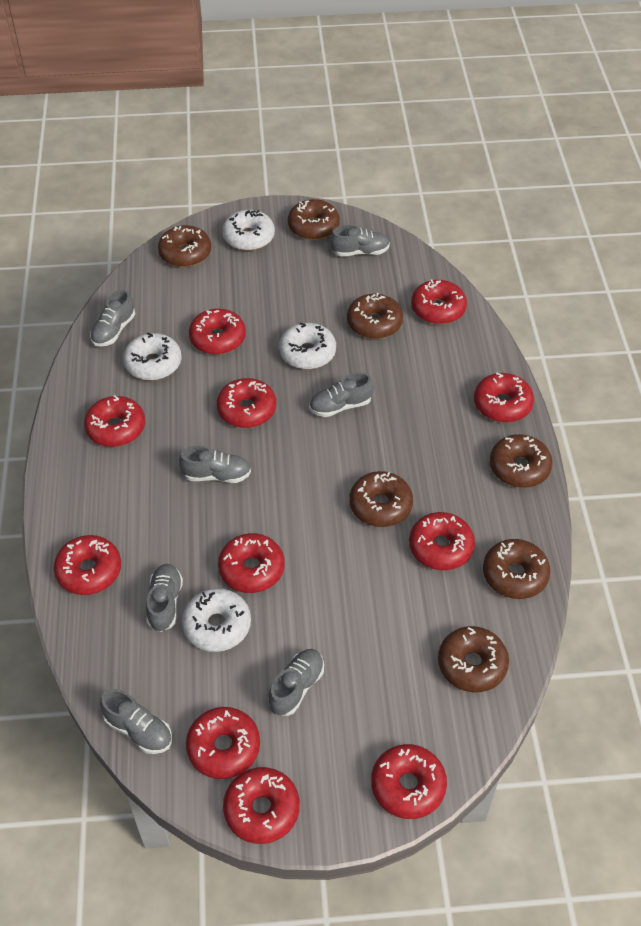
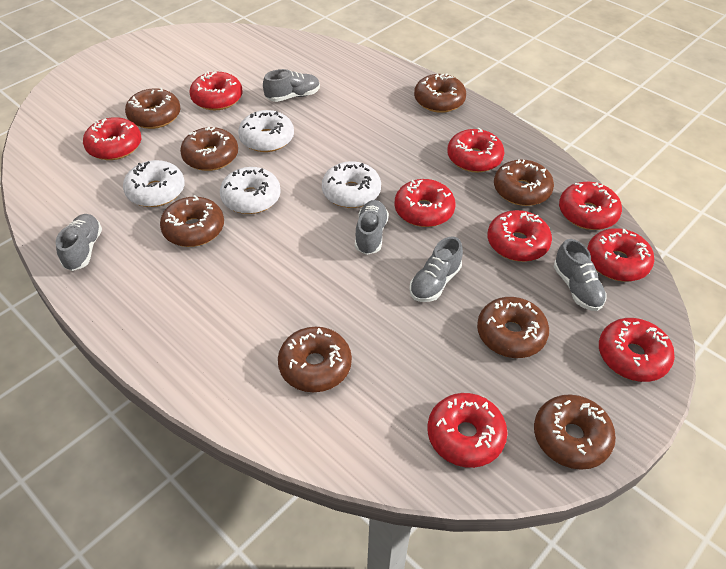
brown donut: [158,225,211,267] [288,199,340,240] [347,293,403,339] [349,471,413,527] [438,626,509,692] [483,539,550,599] [490,434,553,488] = 7 -> [125,88,181,129] [160,195,224,247] [180,127,238,171] [278,327,352,392] [414,73,466,113] [477,297,549,358] [494,159,554,206] [534,394,616,470] = 8
grey shoe: [90,289,135,347] [100,689,172,754] [146,564,183,632] [179,446,251,483] [268,649,324,716] [309,372,374,417] [330,225,390,257] = 7 -> [56,214,102,271] [263,69,320,102] [355,200,389,255] [409,237,463,302] [554,239,607,311] = 5
red donut: [54,535,121,595] [84,395,145,447] [186,707,260,779] [189,309,246,355] [217,378,276,428] [218,533,285,593] [223,767,300,844] [371,744,447,819] [409,512,475,570] [411,280,467,324] [474,373,534,423] = 11 -> [83,117,141,160] [189,71,242,110] [394,179,456,227] [427,393,508,468] [447,128,504,172] [487,210,552,262] [559,182,622,230] [587,228,654,282] [599,318,675,382] = 9

